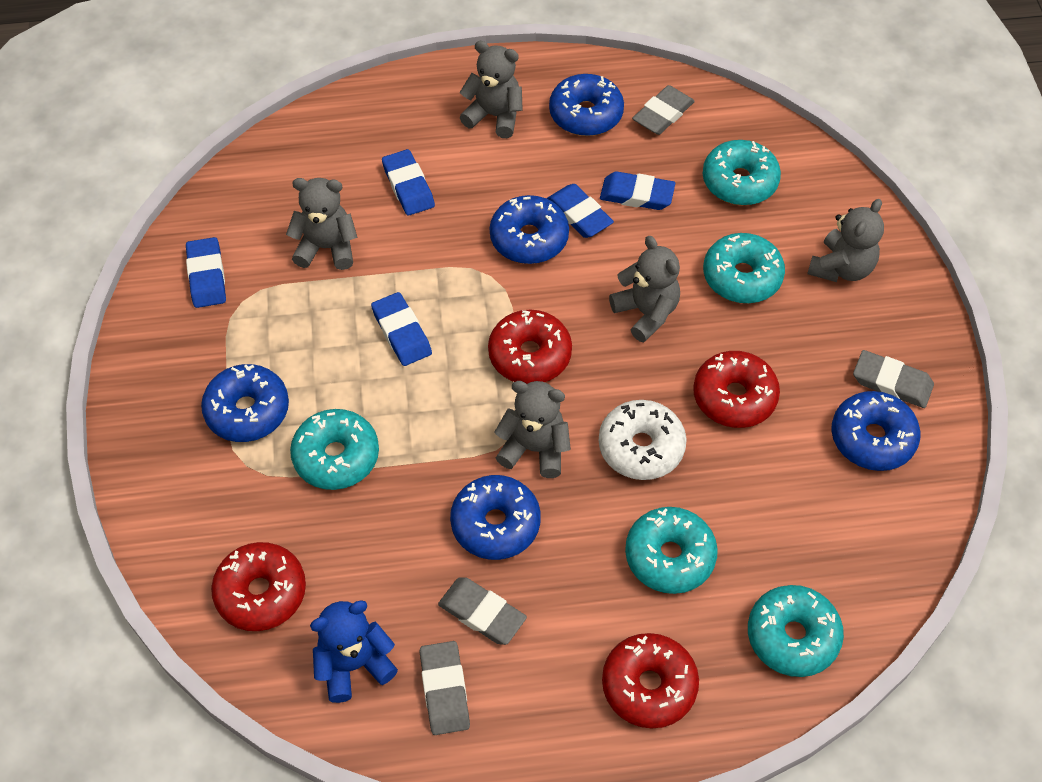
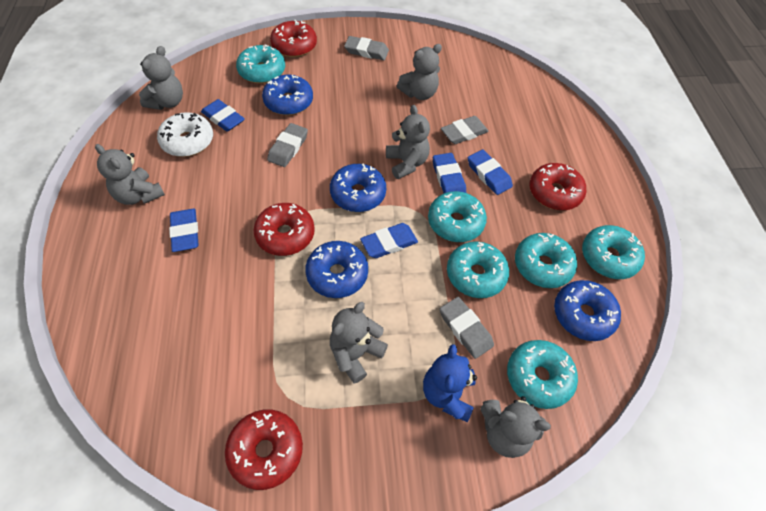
blue donut: [201,364,289,442] [450,475,541,560] [490,195,569,264] [549,74,624,136] [831,391,920,471] = 5 -> [262,75,313,115] [305,241,368,298] [330,164,386,212] [554,280,621,341] = 4
grey teddy bear: [286,178,358,270] [459,41,523,138] [494,381,571,478] [609,236,680,342] [807,199,884,282] = 5 -> [95,144,165,205] [139,46,183,110] [330,302,388,384] [386,105,430,179] [397,44,442,100] [480,396,551,458] = 6
turquoise donut: [290,409,379,490] [625,507,718,594] [703,140,781,205] [703,233,785,303] [748,585,844,677] = 5 -> [236,44,285,84] [428,191,487,242] [447,241,509,298] [507,340,578,409] [515,233,577,288] [582,225,645,279] = 6

